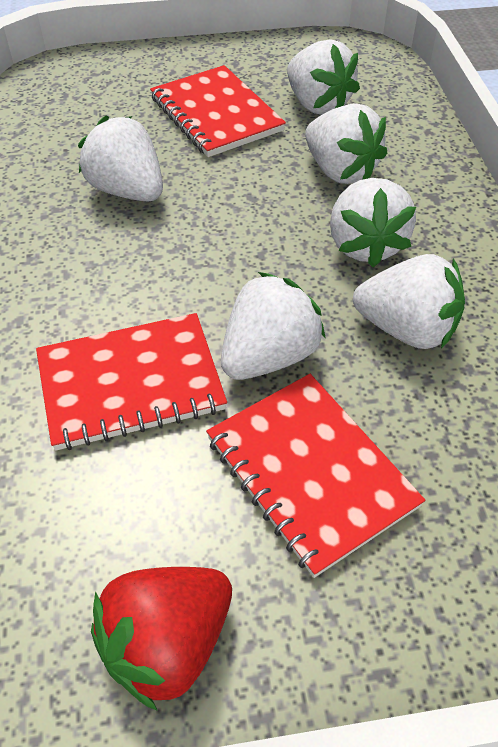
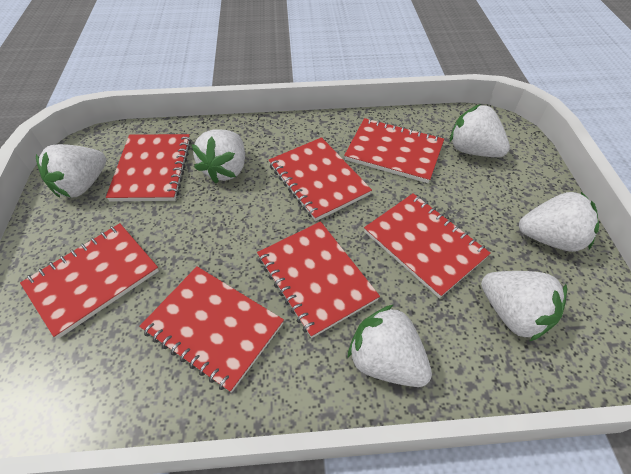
red notebook: [36,313,227,451] [150,65,286,157] [206,374,425,578] = 3 -> [20,223,159,339] [106,134,191,201] [139,267,284,393] [257,221,380,338] [269,137,372,221] [344,118,444,183] [364,193,491,298] = 7
red strawberry: [91,567,232,711] = 1 -> none = 0

